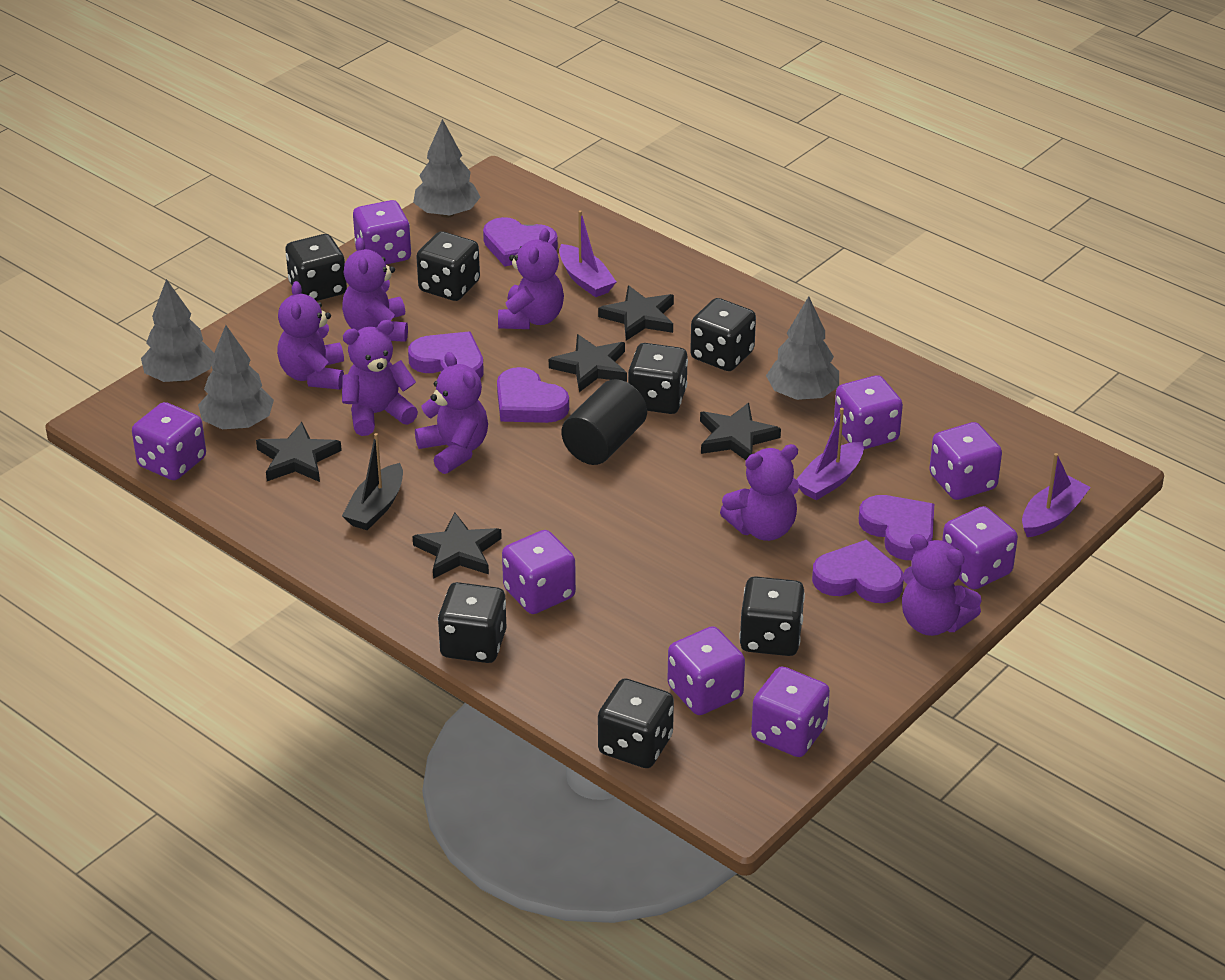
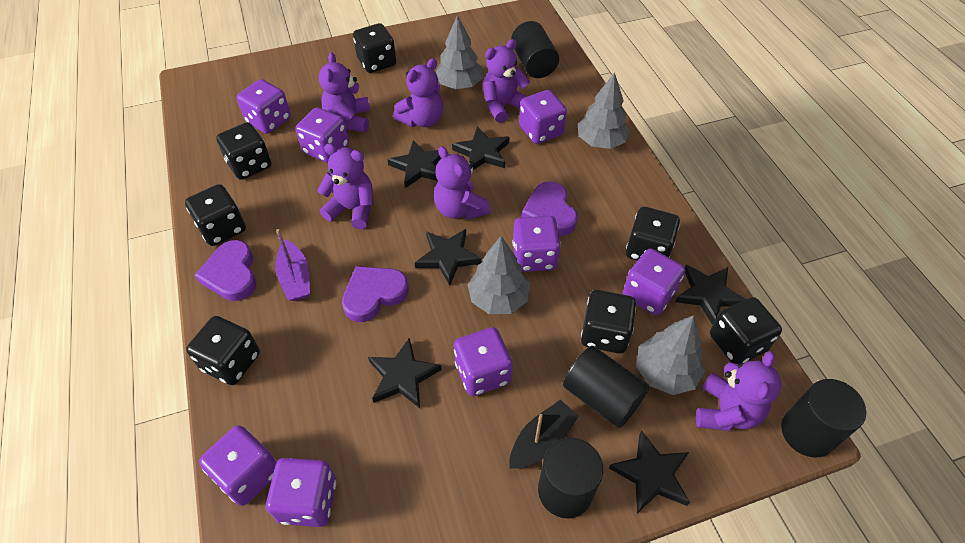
black cylinder: [561,379,647,465] = 1 -> [511,21,559,78] [538,438,603,518] [563,346,649,428] [781,379,867,457] = 4
black star: [256,422,342,482] [413,512,502,579] [549,334,627,392] [598,286,674,341] [700,403,781,460] = 5 -> [368,338,442,408] [387,140,441,188] [415,229,482,285] [452,126,510,170] [609,430,690,514] [675,265,746,325] = 6
purple boat: [559,210,616,297] [796,408,864,500] [1022,453,1091,537] = 3 -> [275,229,310,301] = 1
purple heart: [408,332,484,379] [483,217,558,266] [497,367,569,423] [812,539,904,603] [859,495,934,560] = 5 -> [194,240,257,301] [342,266,409,322] [521,181,578,236] = 3
purple teddy bear: [277,281,344,390] [342,237,408,342] [342,320,418,436] [415,352,488,474] [498,228,564,329] [720,444,799,541] [902,534,982,636] = 7 -> [317,143,373,229] [319,52,370,132] [393,58,443,127] [434,146,491,220] [483,39,530,123] [696,351,781,431] = 6

